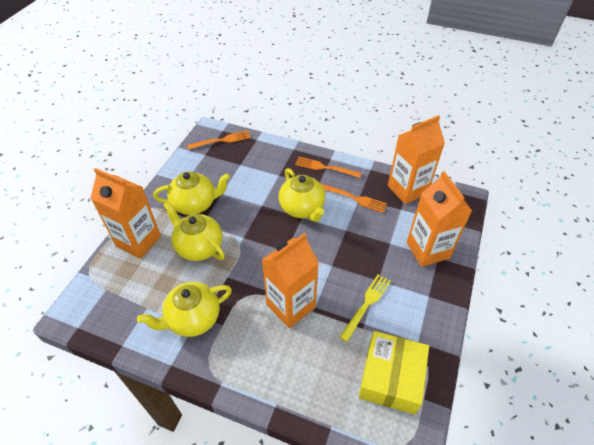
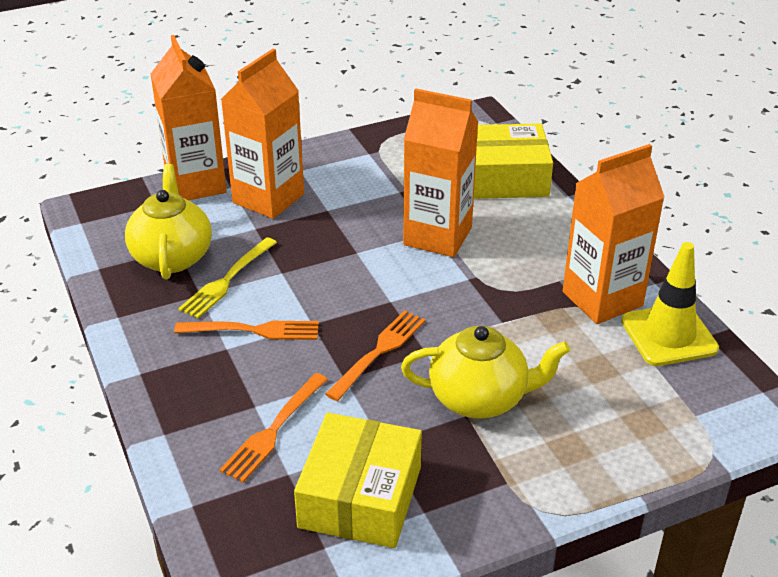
yellow box: [359,331,429,415] = 1 -> [294,413,422,548] [474,123,553,199] = 2
yellow teapot: [137,282,232,337] [153,171,230,215] [163,201,225,261] [279,168,325,222] = 4 -> [125,164,212,280] [401,326,570,419] = 2
yellow traffic cone: none = 0 -> [621,242,719,366] = 1

